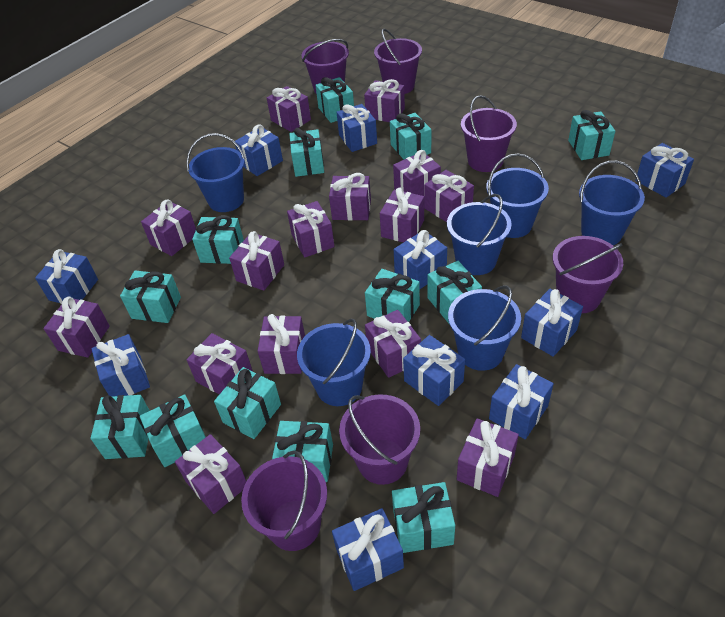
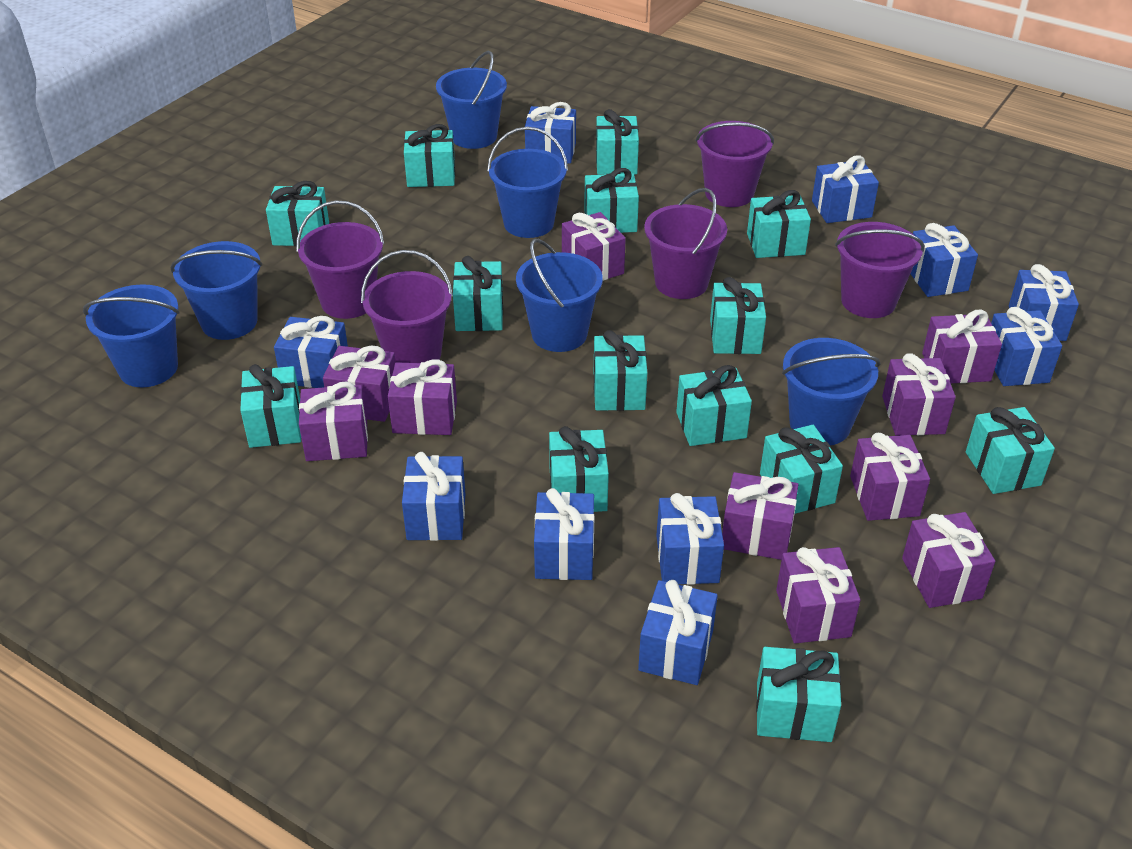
purple bucket: [241,450,327,551] [301,39,349,94] [339,394,420,485] [374,28,422,94] [461,95,517,172] [553,236,623,313] = 6 -> [296,200,384,319] [361,250,453,363] [644,188,727,299] [695,121,774,207] [835,222,925,318] = 5
purple gift: [43,296,110,358] [141,200,196,256] [175,434,247,514] [186,333,253,394] [229,231,284,291] [258,314,305,374] [267,86,311,132] [287,201,335,257] [329,173,371,220] [364,79,405,122] [365,310,421,378] [380,188,424,243] [393,150,441,196] [424,170,474,222] [457,418,519,497] = 15 -> [299,382,368,461] [323,346,396,422] [388,359,457,435] [562,212,626,281] [722,472,798,560] [776,547,860,643] [850,433,930,521] [882,353,956,436] [902,512,995,608] [922,310,1002,383] = 10
turquoise gift: [91,395,150,459] [120,271,181,323] [140,394,206,467] [192,215,244,264] [214,367,281,439] [272,421,333,482] [289,128,324,177] [315,77,354,123] [365,269,420,322] [390,113,431,160] [392,482,455,553] [427,261,482,323] [568,110,615,160] = 13 -> [240,364,301,448] [266,181,329,246] [404,124,455,187] [453,256,503,331] [549,426,609,512] [584,168,639,233] [594,330,647,411] [596,109,639,175] [676,365,752,446] [710,277,766,354] [747,190,811,258] [756,647,841,742] [760,425,843,514] [966,407,1055,494] = 14

